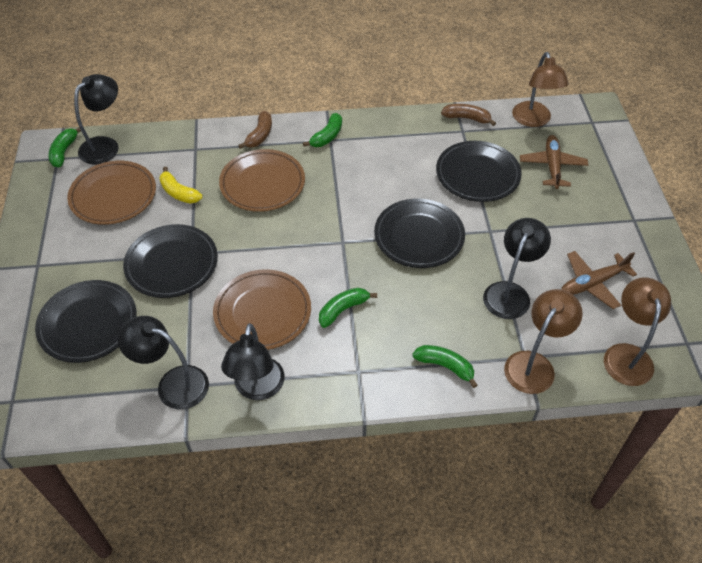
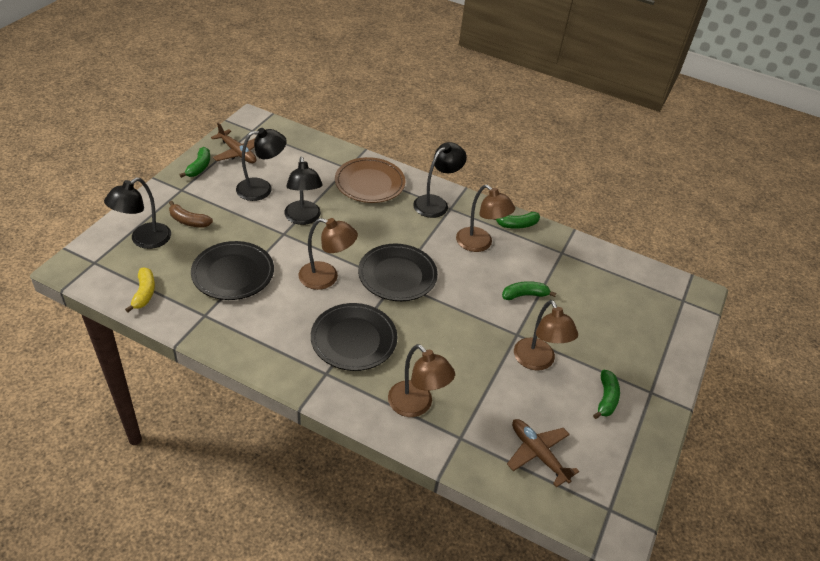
black plate: [35,280,137,363] [123,224,218,298] [374,199,465,268] [436,141,522,202] = 4 -> [191,241,274,300] [311,303,397,371] [358,244,438,301] = 3
brown banana: [238,111,272,149] [441,104,496,126] = 2 -> [169,201,213,228] = 1
brown lamp: [504,289,583,394] [512,52,569,127] [604,277,671,386] = 3 -> [299,218,358,290] [388,344,455,417] [456,185,515,252] [514,300,578,371] = 4
brown plate: [67,161,156,225] [213,269,311,350] [219,149,305,212] = 3 -> [335,157,405,203] = 1

